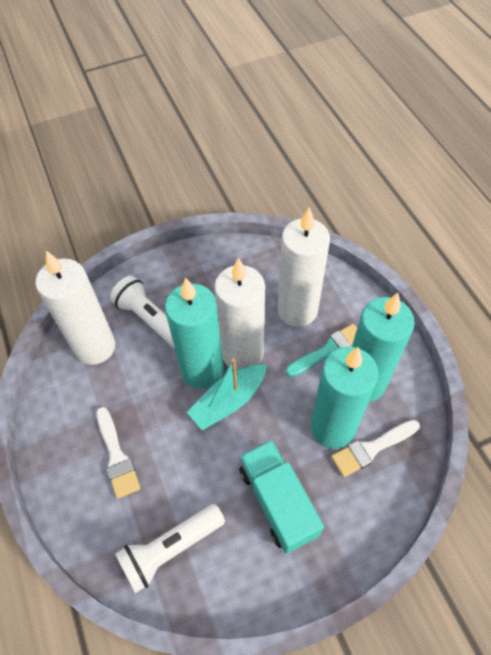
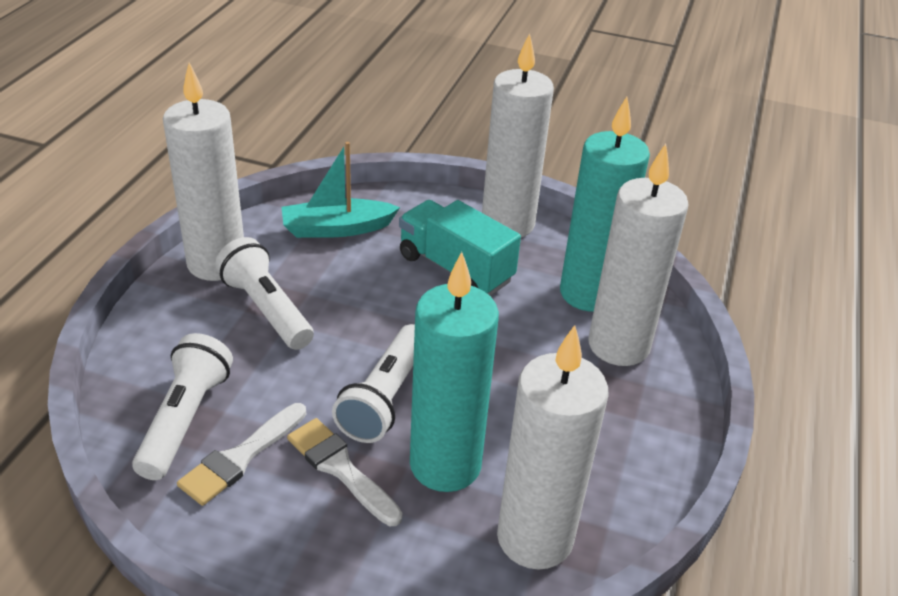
turquoise brush: [286,324,357,377] = 1 -> none = 0
turquoise candle: [165,278,224,389] [310,347,379,449] [352,293,415,402] = 3 -> [410,252,499,492] [560,97,650,312] = 2
white candle: [35,251,115,365] [214,258,265,371] [278,207,330,327] = 3 -> [163,62,244,281] [482,33,554,238] [497,325,608,570] [588,144,689,366] = 4
white flashlight: [110,276,175,349] [115,504,225,593] = 2 -> [132,333,233,480] [215,237,314,350] [332,324,415,443] = 3

